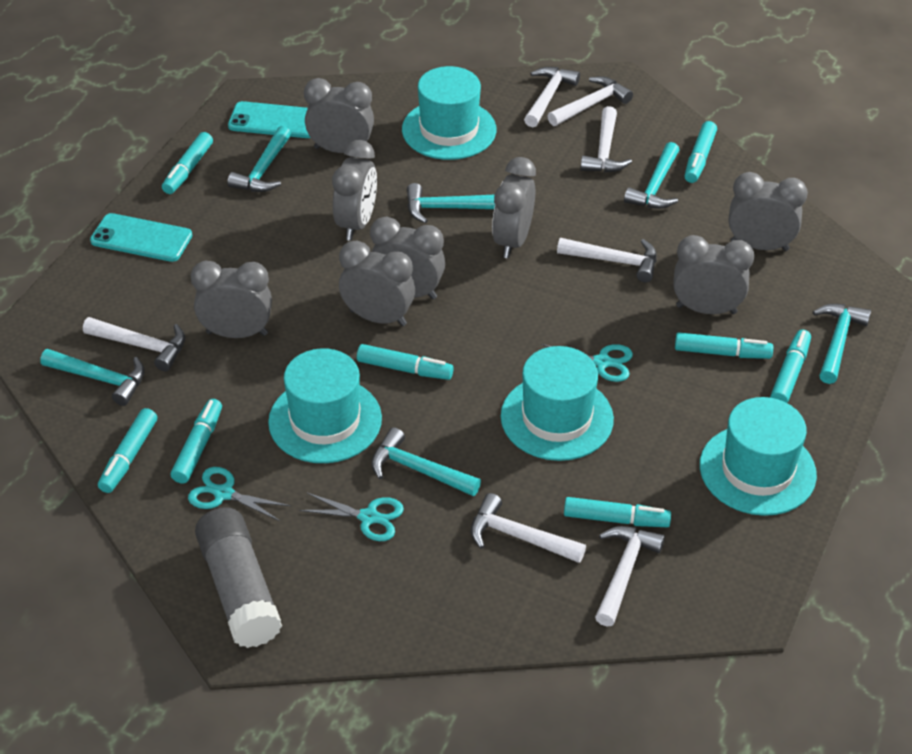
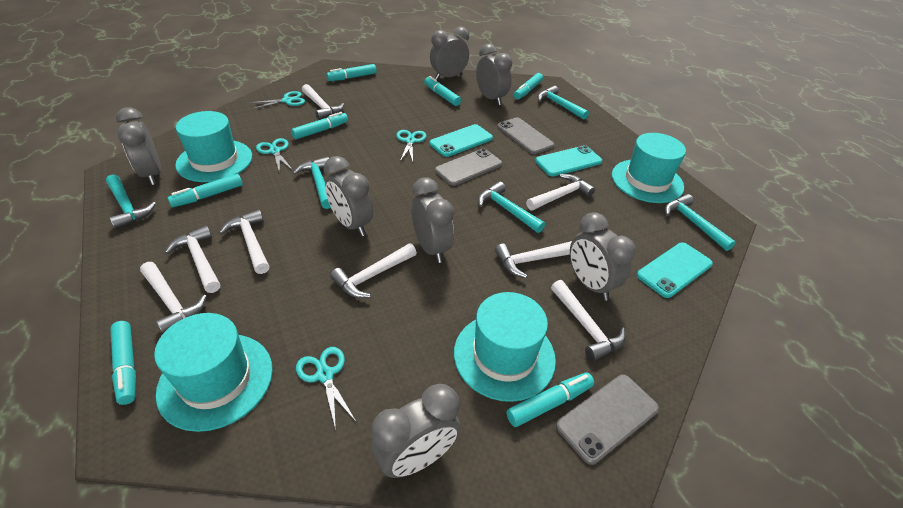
grey clock: [191,260,272,338] [304,78,374,153] [332,140,377,241] [339,241,415,326] [370,217,445,299] [492,157,536,258] [673,235,754,314] [729,172,808,251] = 8 -> [116,107,161,185] [324,156,373,236] [371,384,461,478] [411,177,454,263] [430,26,469,80] [476,44,512,105] [570,212,636,301] = 7
grey glue stick: [195,507,282,648] = 1 -> none = 0
grey phone: none = 0 -> [435,149,502,186] [497,117,555,154] [556,375,659,465] = 3
turquoise hammer: [40,349,145,406] [228,126,291,192] [371,427,481,496] [407,183,495,223] [624,142,679,209] [813,304,871,384] = 6 -> [106,175,156,230] [293,157,331,209] [478,181,545,233] [537,86,589,120] [664,194,736,251] = 5
turquoise marker: [98,408,157,493] [162,132,213,194] [171,399,222,484] [357,344,454,380] [564,497,671,527] [675,332,773,359] [685,121,717,183] [770,330,811,403] = 8 -> [110,321,136,405] [167,174,243,207] [291,112,348,139] [326,64,377,81] [424,76,461,106] [506,373,594,427] [514,73,543,99] = 7
turquoise phone: [90,213,192,262] [228,101,311,138] = 2 -> [429,124,493,157] [535,145,602,176] [637,243,713,298] = 3
turquoise scissors: [188,467,290,521] [299,492,404,541] [541,344,633,382] = 3 -> [249,91,305,109] [256,138,293,173] [296,347,357,430] [396,130,427,162] = 4
white hammer: [83,317,185,371] [471,493,586,563] [524,67,580,127] [547,76,633,126] [557,238,657,283] [580,106,632,172] [595,526,665,627] = 7 -> [140,262,207,333] [165,226,220,293] [219,210,269,274] [302,84,344,120] [330,243,417,298] [495,241,572,278] [526,174,595,210] [551,280,625,361] = 8

